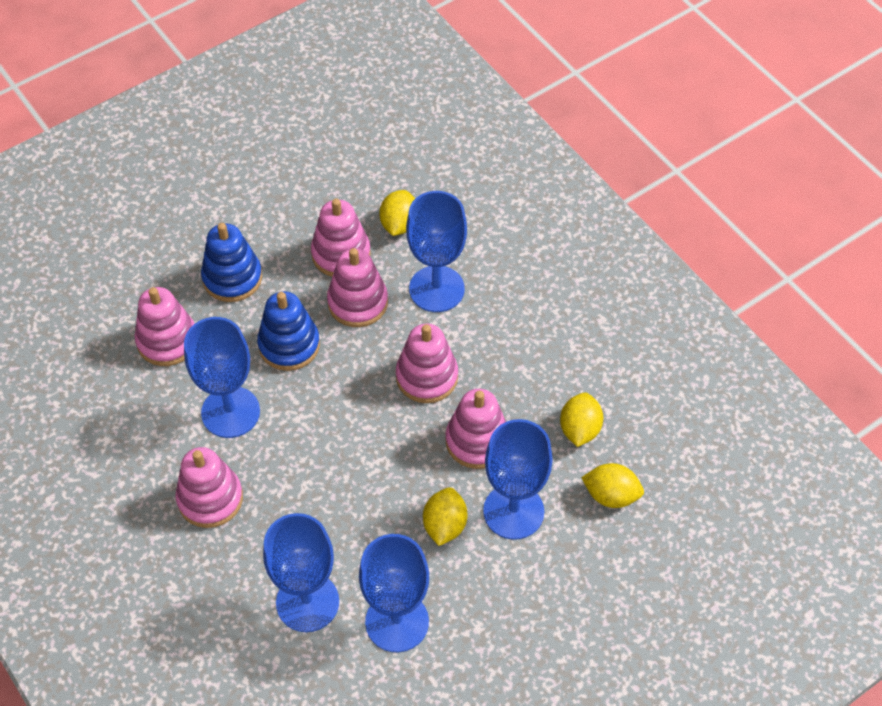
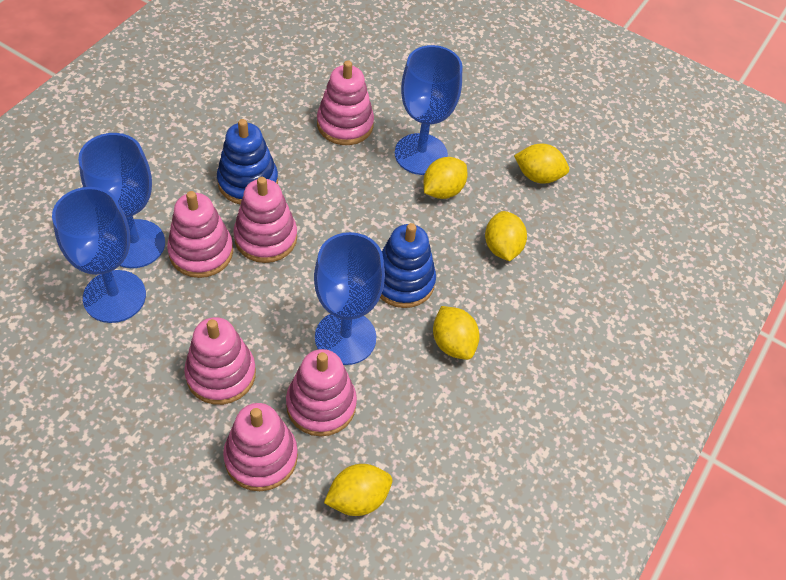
blue goblet: [184,317,260,438] [263,513,339,632] [359,534,429,652] [406,191,467,312] [483,419,553,540] = 5 -> [52,187,146,323] [78,133,165,268] [314,232,385,365] [395,45,463,175] = 4
yellow lemon: [379,190,415,236] [423,487,467,546] [560,392,603,447] [581,463,644,508] = 4 -> [324,464,392,516] [423,157,467,199] [433,306,480,360] [485,211,527,261] [514,144,569,184] = 5

